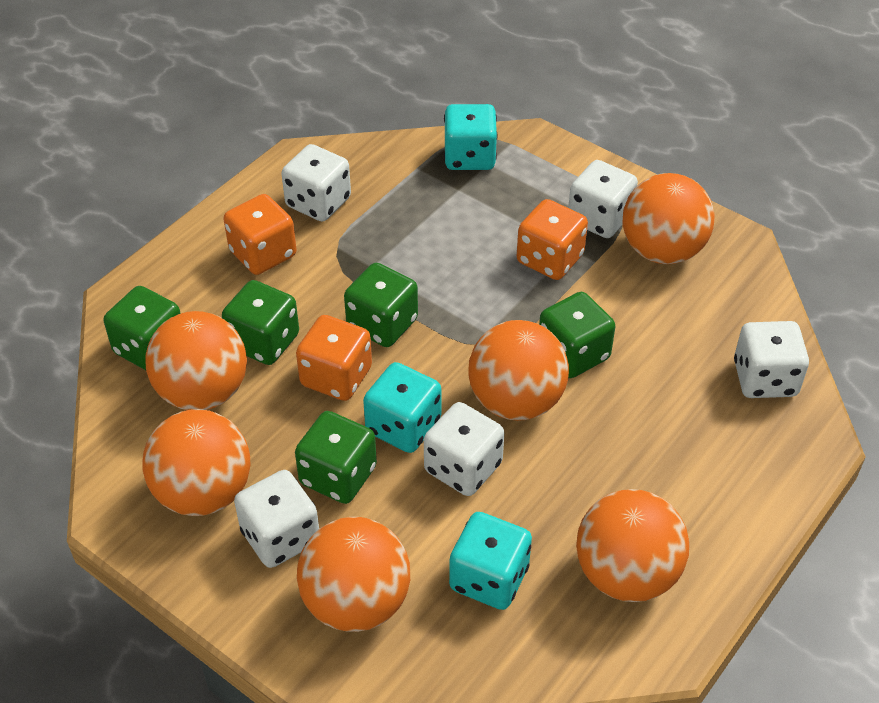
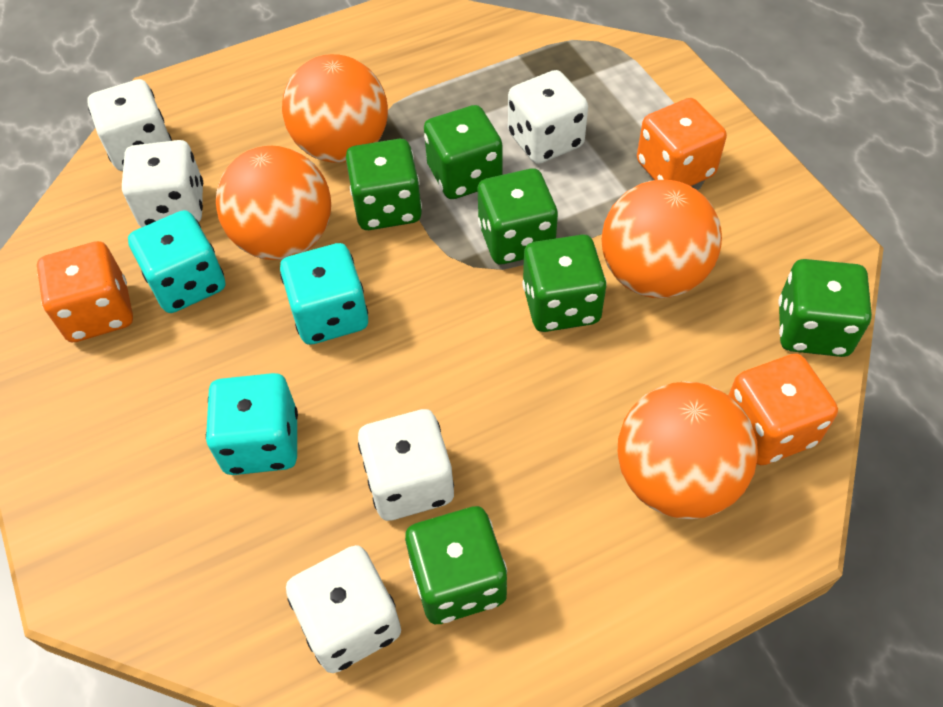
green dice: [104,286,181,370] [222,280,299,365] [295,411,377,504] [344,263,418,347] [539,292,615,378] = 5 -> [346,139,422,230] [405,506,507,624] [424,105,502,199] [478,168,558,264] [522,234,606,332] [778,259,872,357] = 6
orange ball: [142,409,251,516] [145,311,247,410] [297,517,410,632] [468,320,569,421] [576,489,689,602] [623,173,714,264] = 6 -> [216,146,331,260] [282,54,388,163] [601,180,722,298] [618,382,758,519] = 4

